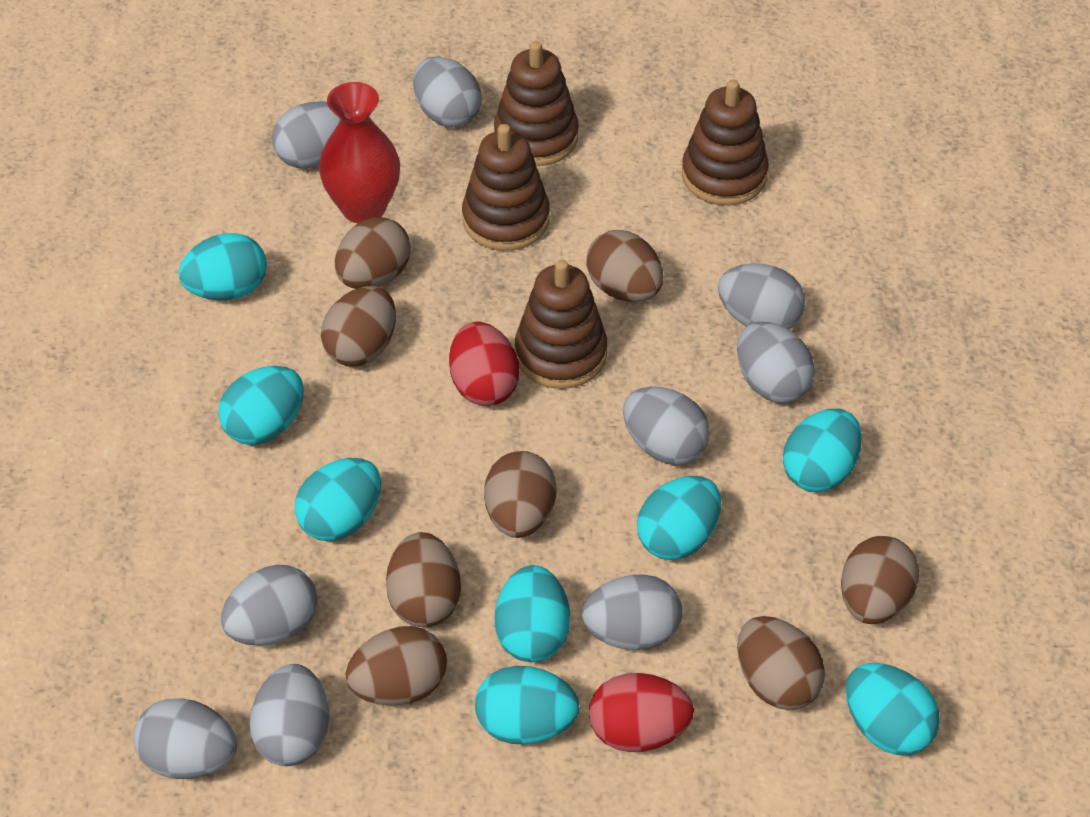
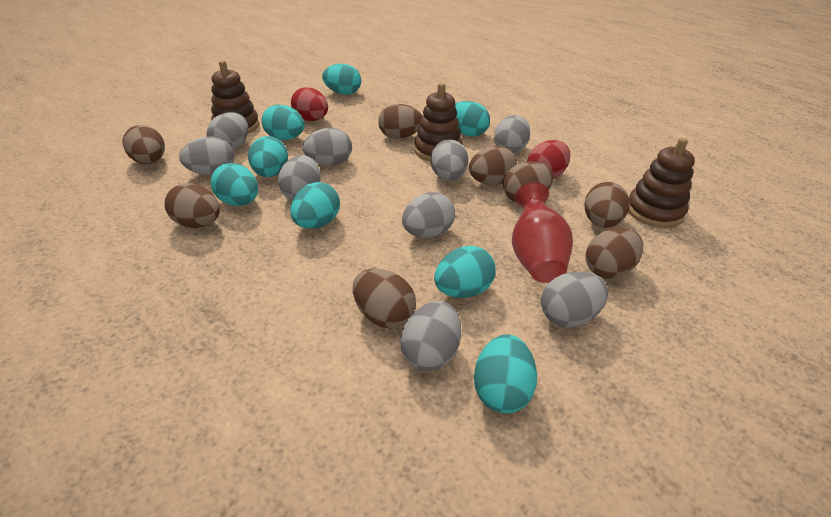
brown stacking toy: [462,124,550,251] [494,41,579,166] [515,260,607,389] [682,80,769,205] = 4 -> [211,60,259,133] [414,83,462,162] [628,138,695,228] = 3

